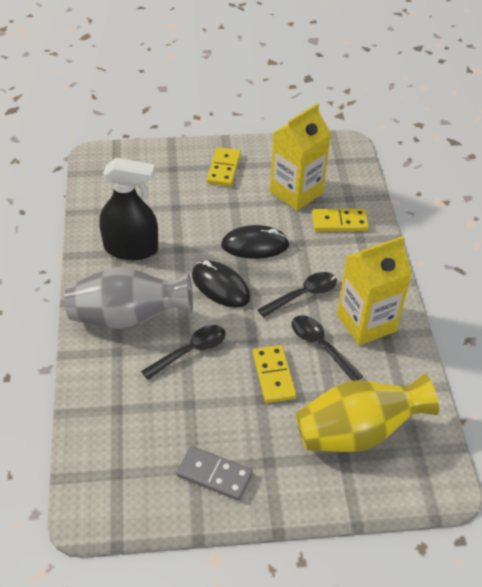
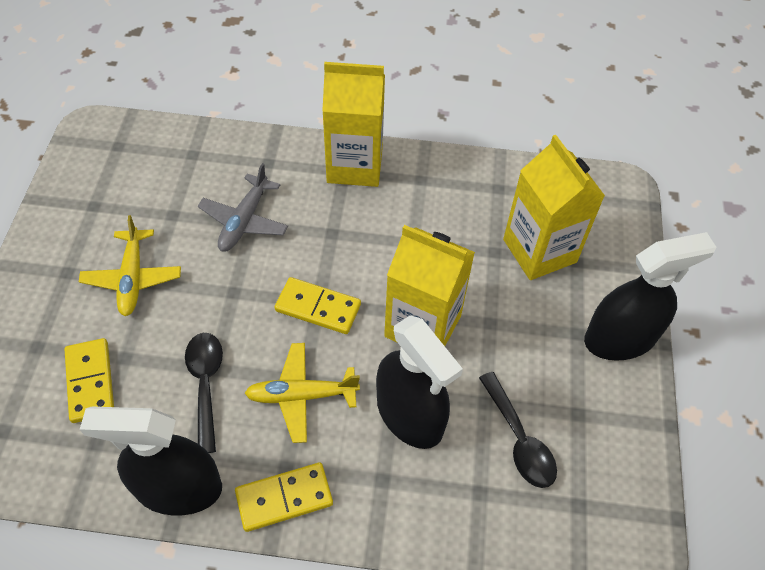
black mouse: [192,260,250,308] [221,225,290,259] = 2 -> none = 0
black spoon: [141,325,226,380] [257,272,337,318] [292,315,363,381] = 3 -> [185,333,223,453] [479,372,557,488] = 2
black spray bottle: [99,158,158,260] = 1 -> [80,406,222,516] [376,315,463,449] [584,232,717,361] = 3
grey domino: [176,446,253,501] = 1 -> none = 0
grey plane: none = 0 -> [198,163,288,252] = 1
grey vase: [65,267,193,330] = 1 -> none = 0
yellow carton: [270,103,331,211] [337,236,412,346] = 2 -> [322,62,385,187] [384,225,475,346] [503,135,605,280] = 3
yellow plane: none = 0 -> [79,215,181,316] [245,343,360,443] = 2
yellow vase: [295,374,439,452] = 1 -> none = 0

